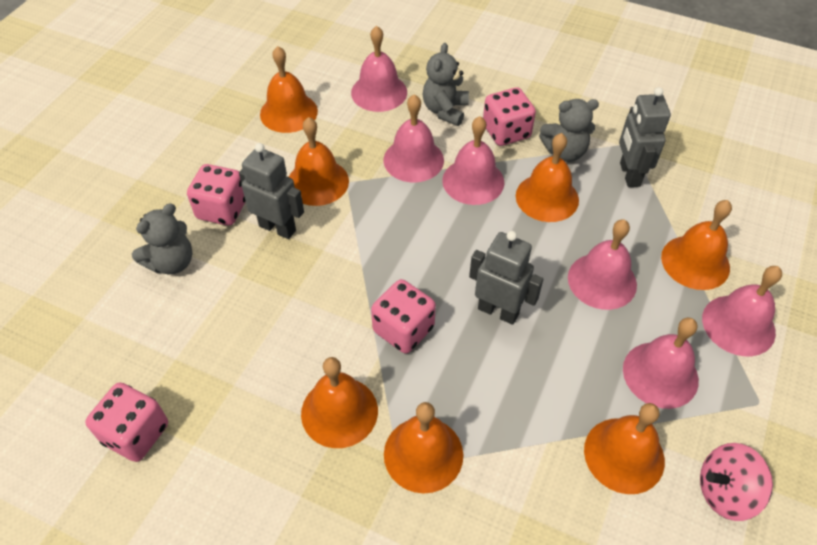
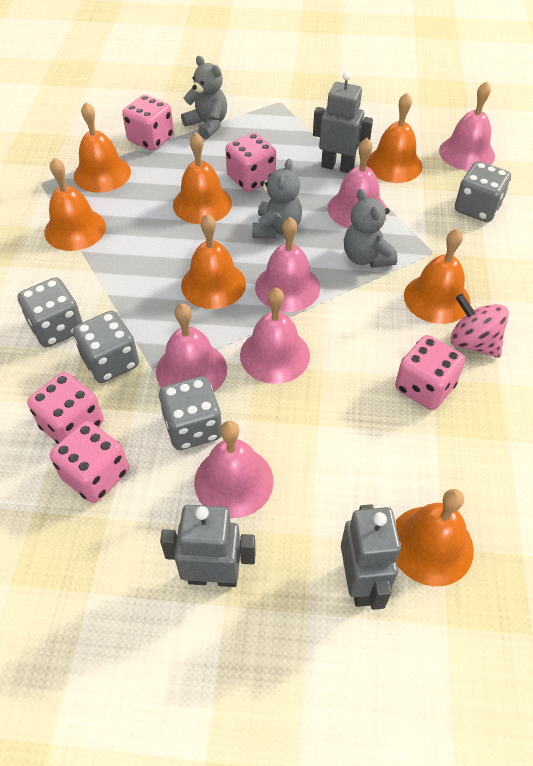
grey dice: none = 0 -> [18,277,83,348] [73,311,139,383] [159,376,222,450] [455,161,511,222] = 4
pink dice: [85,382,168,462] [187,164,246,226] [371,279,436,353] [483,87,536,146] = 4 -> [27,372,104,444] [50,421,129,503] [122,95,174,151] [226,133,276,192] [395,335,465,410] = 5

